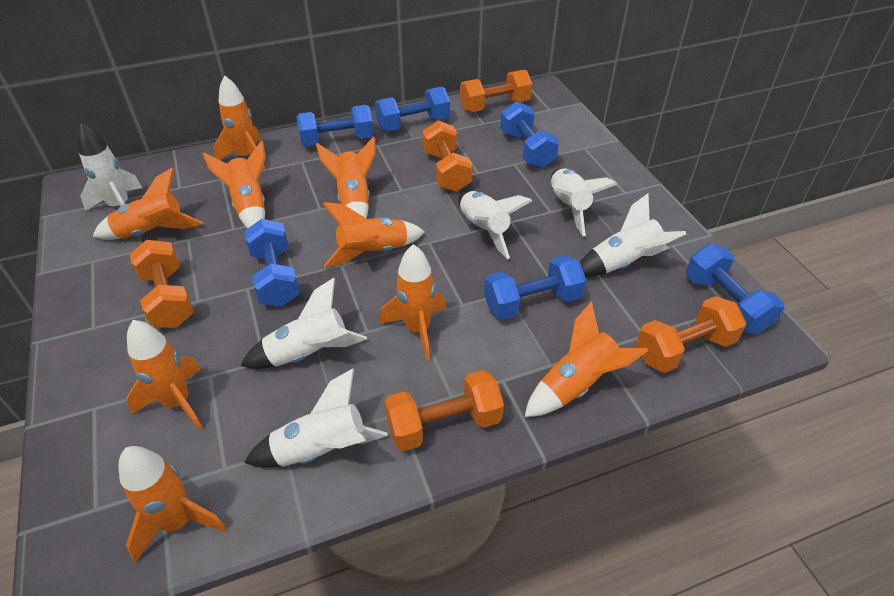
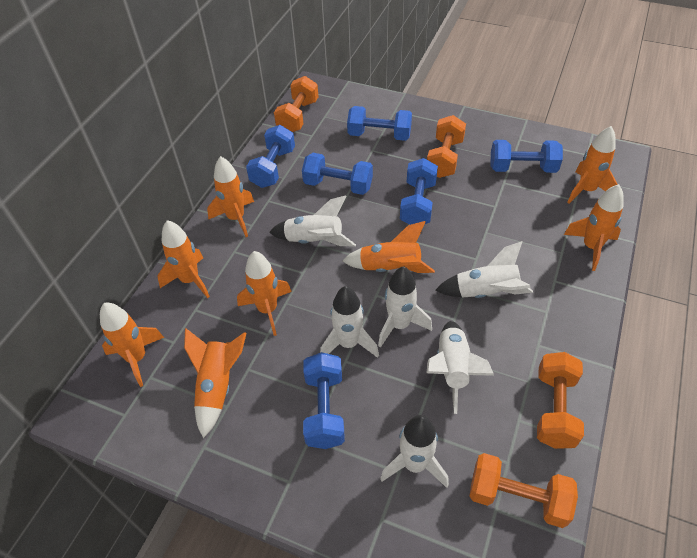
orange dumbbell: [130,240,194,328] [384,370,504,451] [422,120,473,192] [460,70,532,112] [636,296,746,373] = 5 -> [274,76,319,132] [427,115,466,178] [469,453,578,528] [537,352,584,449] = 4
orange rocket: [92,167,203,240] [119,446,226,563] [127,320,203,430] [203,140,266,229] [213,75,265,170] [316,136,376,219] [322,202,425,267] [379,244,446,360] [525,301,648,417] = 9 -> [100,303,164,387] [157,220,210,298] [184,328,247,438] [207,156,254,237] [237,251,292,336] [343,221,435,273] [564,184,623,271] [567,126,618,204] = 8

